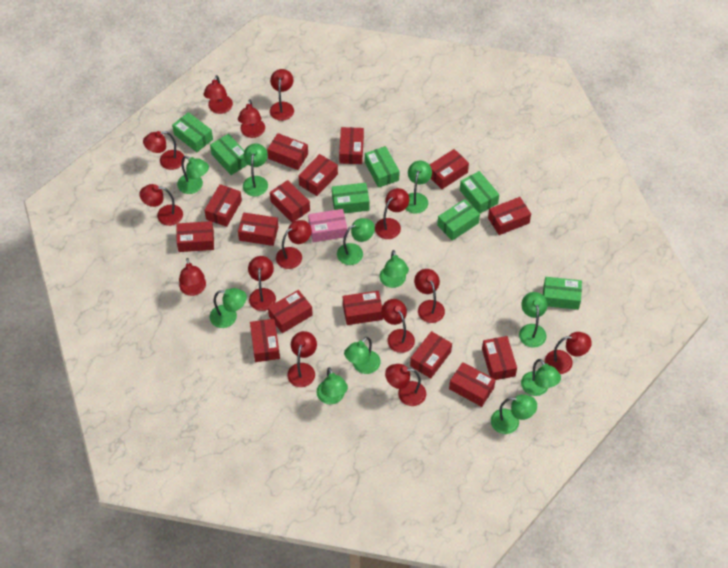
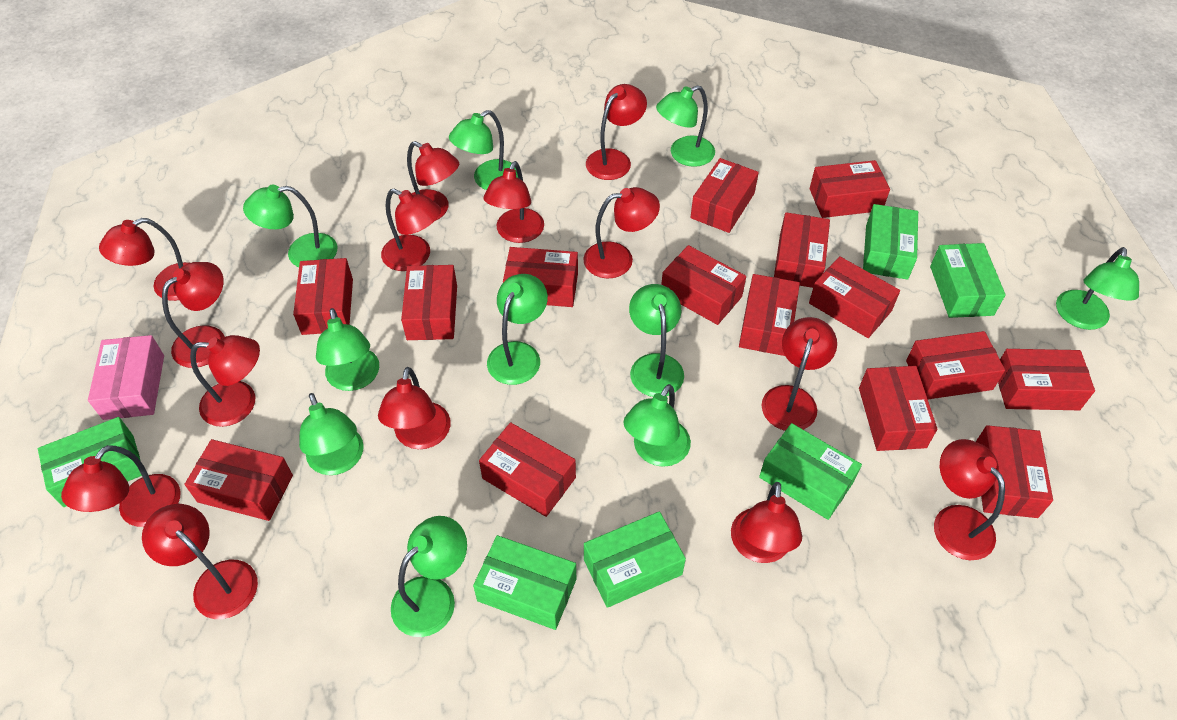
green box: [172,112,213,152] [210,134,248,175] [332,183,370,213] [365,146,400,188] [437,199,480,241] [460,171,499,213] [543,277,582,310] = 7 -> [38,417,142,507] [473,535,576,630] [584,511,686,608] [759,423,862,520] [863,204,918,280] [930,243,1006,318] = 6
green lamp: [177,156,209,194] [210,288,247,328] [243,143,268,196] [317,367,348,404] [337,218,375,265] [344,337,380,374] [379,250,409,288] [406,161,432,214] [491,394,537,434] [519,292,547,348] [521,359,561,396] = 11 -> [243,185,338,267] [299,393,364,475] [316,308,379,391] [391,516,467,637] [449,110,518,190] [487,274,548,385] [623,384,691,467] [629,284,684,397] [656,85,715,167] [1056,247,1139,330] = 10

